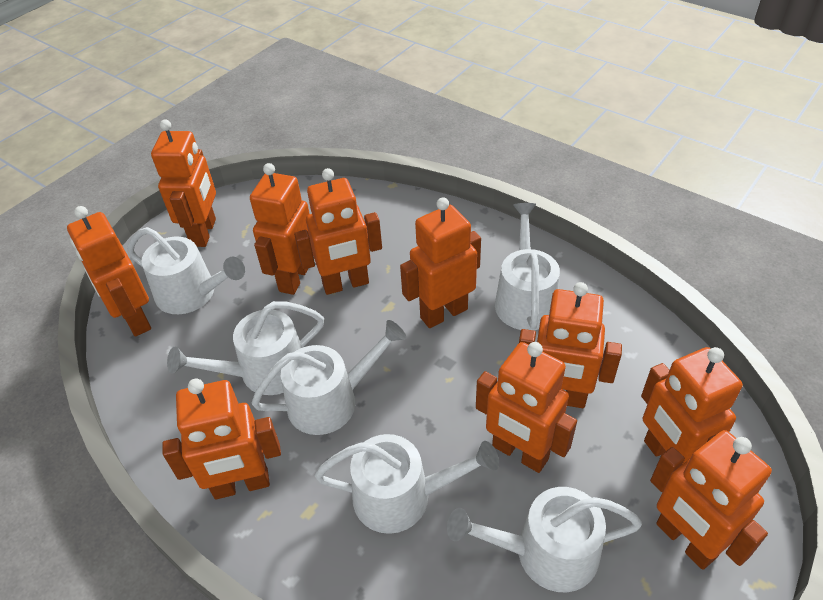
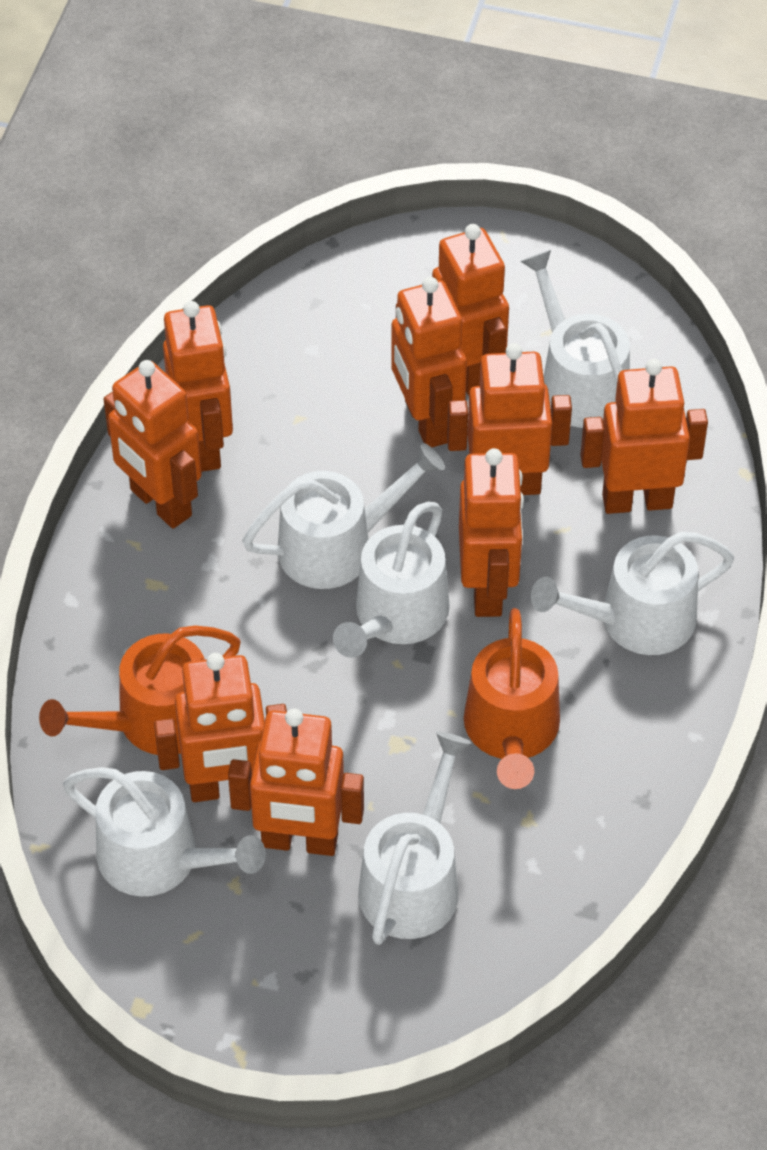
orange robot: [67,206,151,337] [151,119,216,247] [162,379,281,499] [250,163,310,295] [294,168,382,295] [400,198,481,328] [476,342,577,473] [519,282,622,408] [641,347,743,464] [650,430,772,570] = 10 -> [104,360,202,529] [154,653,287,802] [163,301,233,472] [228,708,364,856] [391,277,467,447] [432,224,509,396] [447,343,572,495] [459,448,524,617] [580,359,708,514] = 9
orange watering can: none = 0 -> [39,625,241,755] [464,608,560,789] = 2

